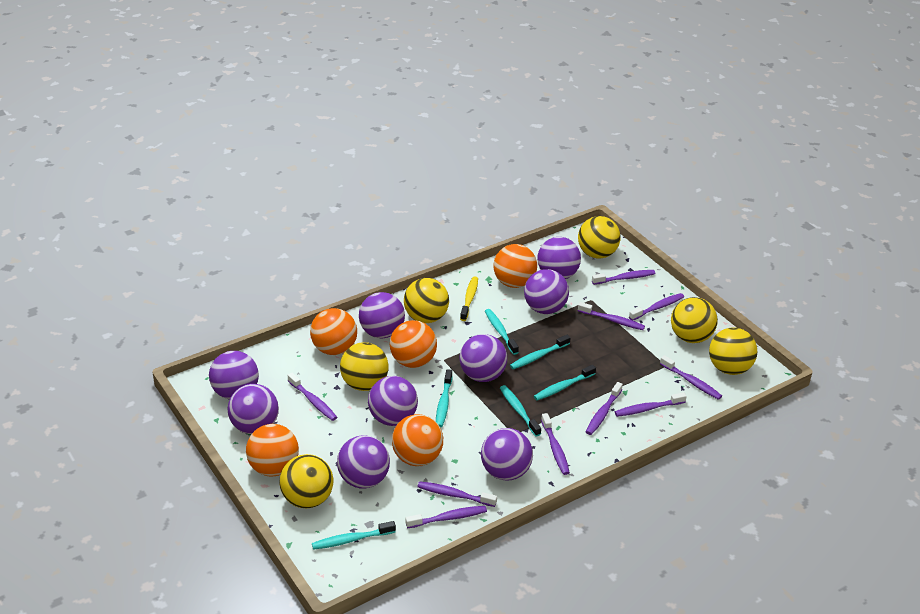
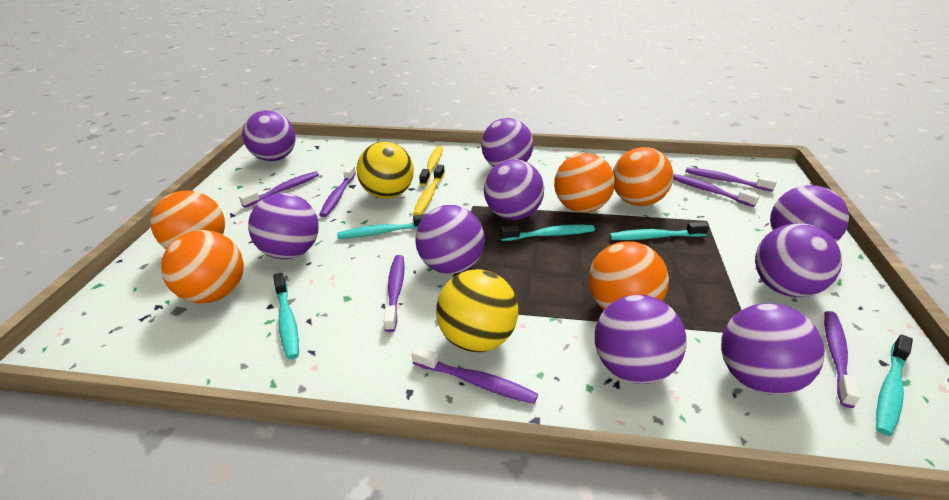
purple toothbrush: [288,373,337,421] [405,506,487,528] [417,481,497,507] [541,413,570,475] [578,302,645,330] [586,382,623,435] [592,270,655,285] [615,392,687,417] [629,293,684,320] [660,355,722,400] = 10 -> [239,171,319,208] [319,165,356,217] [384,255,405,332] [412,347,538,404] [673,174,760,207] [685,167,777,192] [824,311,860,408] = 7
turquoise toothbrush: [312,521,396,550] [436,369,453,427] [485,309,519,355] [500,385,541,437] [510,335,571,369] [534,365,596,401] = 6 -> [273,273,299,359] [337,214,426,239] [500,224,595,241] [609,222,709,240] [876,334,913,436] = 5
yellow ball: [279,454,334,508] [340,342,389,391] [404,278,449,323] [578,216,621,259] [671,297,718,343] [709,327,757,375] = 6 -> [357,142,414,199] [436,269,518,352] = 2
yellow toothbrush: [460,276,478,321] = 1 -> [413,165,445,215] [419,146,443,186] = 2

